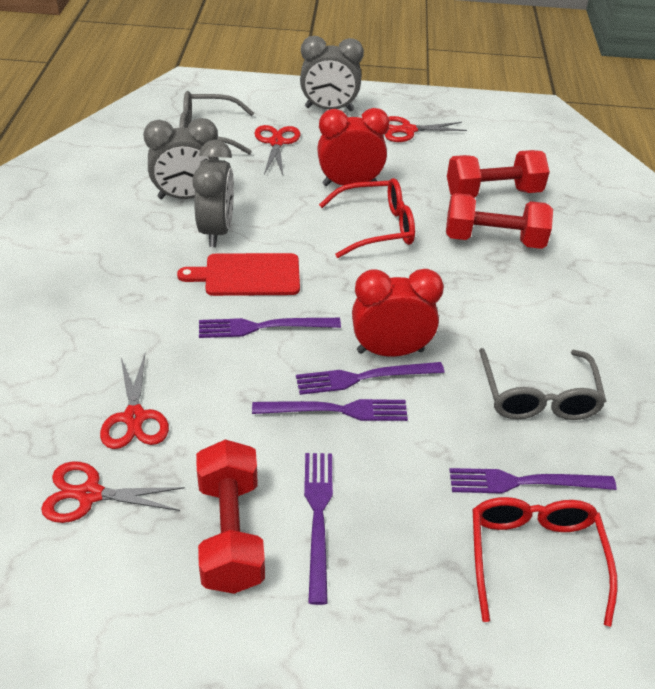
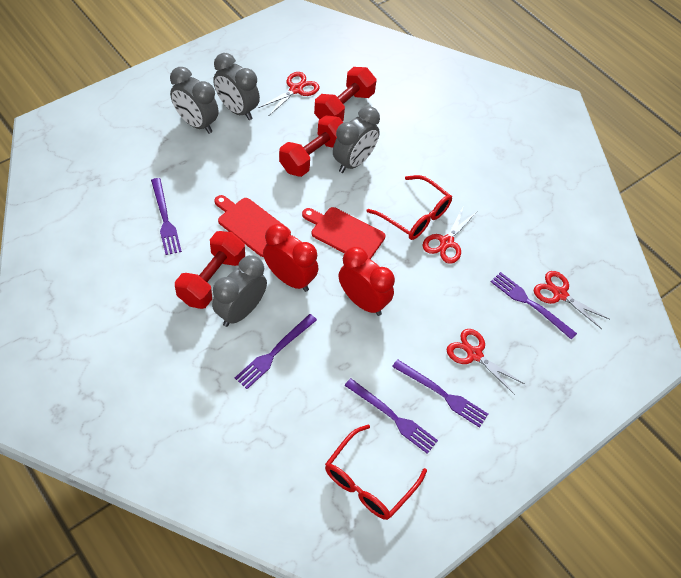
grey clock: [143,118,219,199] [192,140,234,247] [300,36,364,111] = 3 -> [170,67,219,134] [212,255,267,327] [213,53,260,120] [333,106,380,173] = 4
grey glasses: [179,91,254,155] [479,348,606,420] = 2 -> none = 0
red cutting board: [177,253,300,296] = 1 -> [214,195,291,257] [302,207,385,259] = 2

